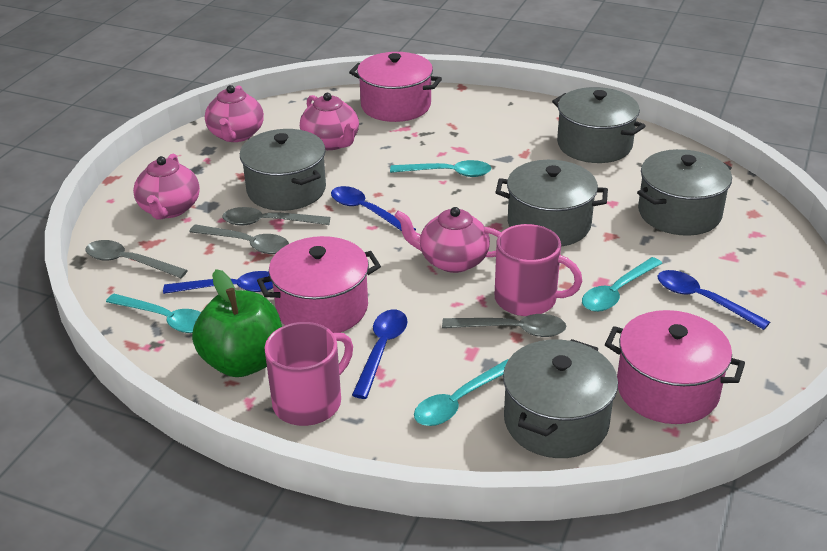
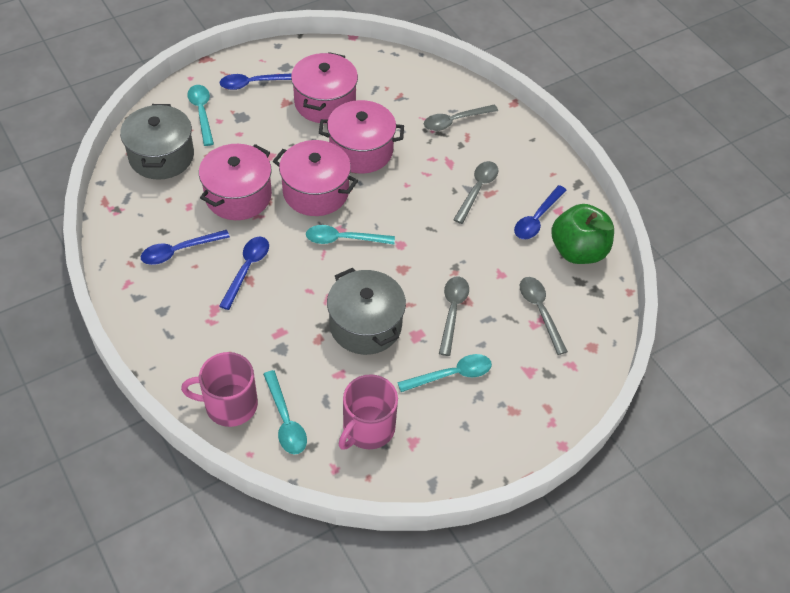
grey pot: [240,129,326,211] [496,160,608,247] [503,339,618,458] [552,87,646,163] [637,149,732,236] = 5 -> [120,104,194,180] [327,268,406,355] = 2
pink pot: [257,236,381,333] [349,52,442,122] [605,310,745,424] = 3 -> [199,144,272,220] [273,140,358,216] [291,52,358,123] [319,100,404,173] = 4
pink teapot: [133,154,200,219] [205,85,264,142] [300,93,359,150] [394,207,501,273] = 4 -> none = 0

